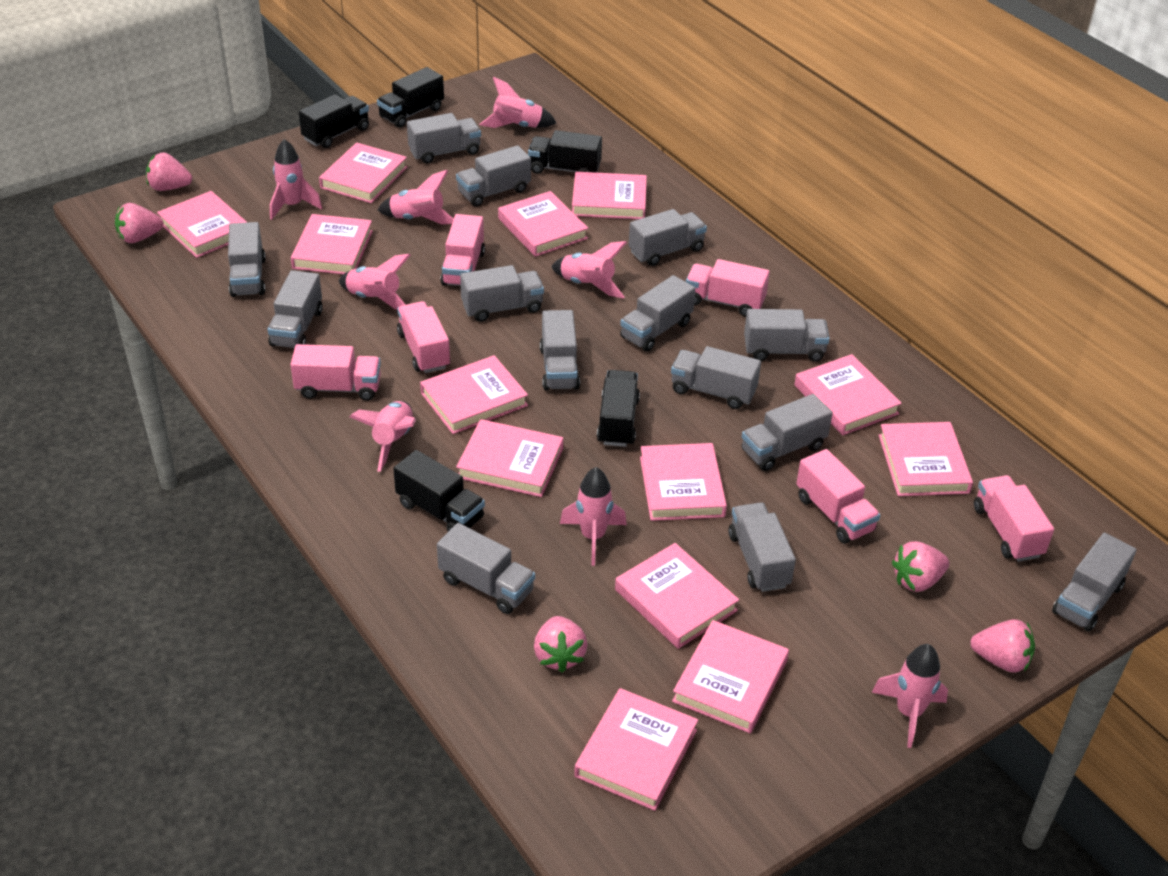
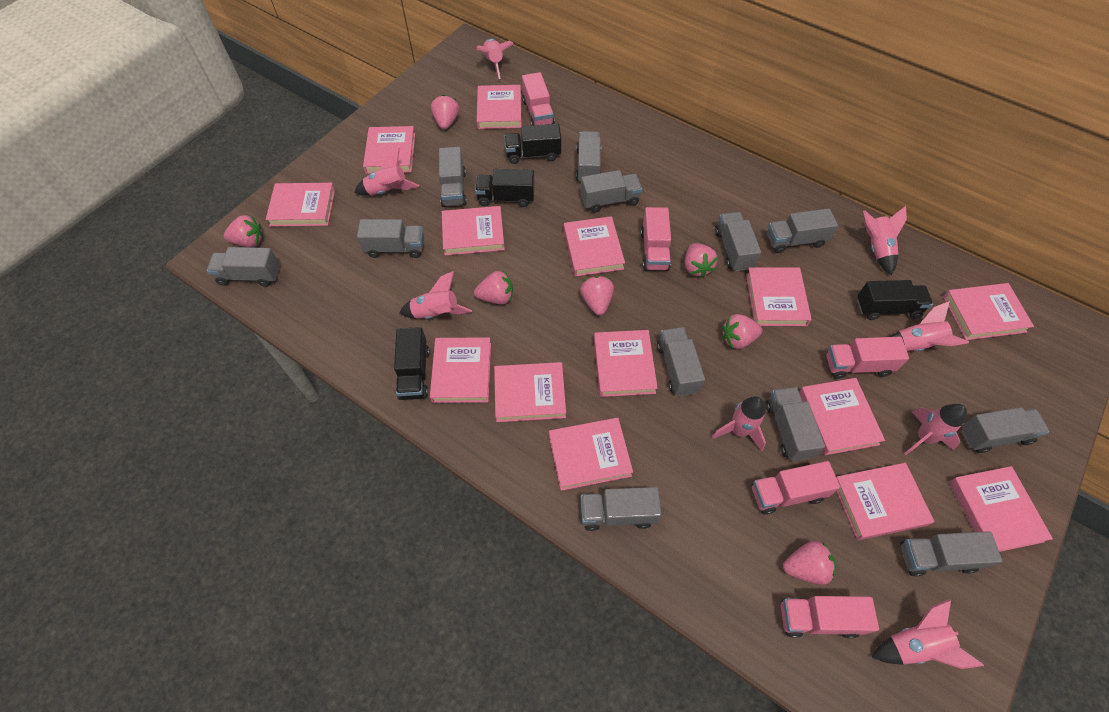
black truck: [299,94,369,148] [377,67,444,128] [393,450,485,532] [528,130,602,174] [597,370,640,447] = 5 -> [394,327,429,400] [475,169,535,207] [504,124,561,164] [857,280,933,320] = 4
grey truck: [228,222,266,297] [268,270,323,348] [407,113,481,164] [437,523,535,614] [456,145,531,207] [460,265,544,322] [540,310,580,390] [620,275,695,352] [629,209,707,266] [671,346,761,409] [728,502,796,592] [742,394,833,471] [744,309,830,362] [1052,533,1137,632] = 14 -> [207,247,279,287] [357,219,424,258] [439,147,467,207] [576,131,601,181] [581,170,642,213] [581,487,661,531] [657,327,705,396] [715,212,761,271] [766,387,825,461] [767,208,838,253] [900,531,1002,577] [961,407,1049,453] = 12
pink book: [157,191,248,258] [291,214,373,274] [319,143,407,203] [420,355,528,434] [456,419,563,497] [498,191,588,257] [572,172,647,219] [574,688,698,811] [615,543,739,649] [640,443,727,521] [672,620,789,733] [794,354,902,435] [879,422,973,496] = 13 -> [266,183,335,227] [363,126,415,174] [430,337,491,403] [442,206,505,256] [477,85,522,129] [494,362,566,422] [549,418,633,491] [564,216,625,277] [594,330,658,397] [746,267,812,326] [799,378,885,455] [837,463,934,540] [943,283,1034,340] [949,466,1053,552] = 14
pink strawberry: [115,203,164,243] [146,153,192,191] [534,616,587,672] [892,541,949,592] [970,619,1035,673] = 5 -> [224,215,263,248] [431,95,459,129] [474,271,513,304] [580,276,614,315] [685,243,718,278] [722,314,763,349] [783,541,836,585] = 7
pink truck: [290,344,381,401] [397,301,450,373] [440,214,485,286] [686,259,770,317] [796,449,880,544] [974,475,1054,562] = 6 -> [522,72,555,125] [641,207,671,271] [752,461,840,514] [781,596,879,639] [826,337,909,379] = 5

